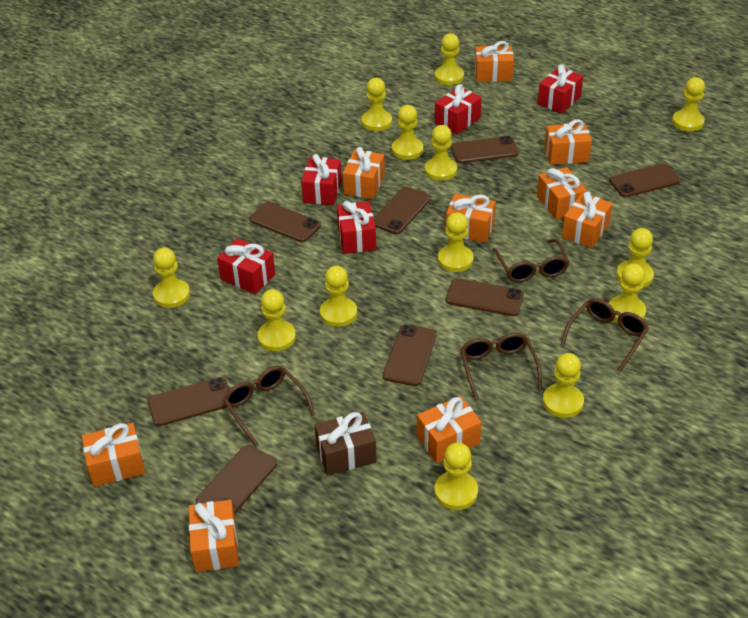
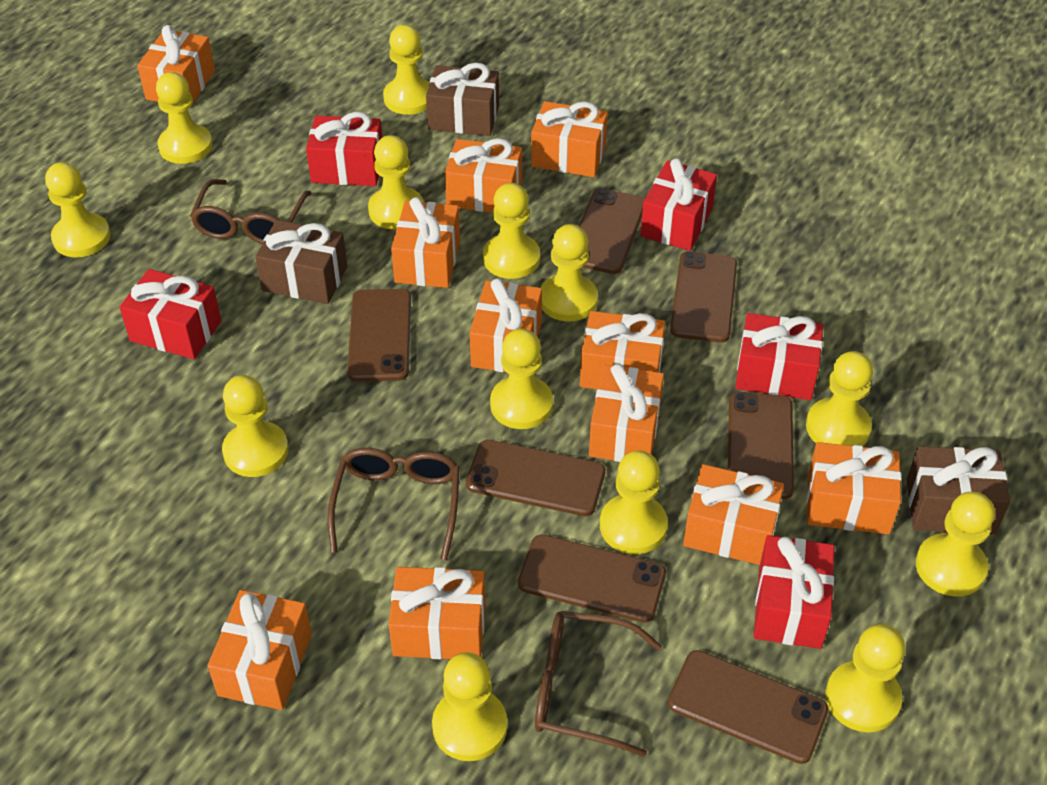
brown gift: [315,412,376,475] = 1 -> [255,220,347,304] [426,63,499,136] [907,446,1010,534] = 3
brown glasses: [223,366,315,447] [460,333,542,401] [493,239,569,282] [561,298,649,372] = 4 -> [190,179,312,244] [328,448,460,560] [535,611,662,757] = 3
brown phone: [148,377,229,426] [196,445,277,514] [249,202,321,242] [373,187,431,234] [383,324,437,386] [446,278,524,316] [451,136,519,163] [609,163,681,197] = 8 -> [347,289,411,381] [466,440,605,516] [518,535,666,623] [579,188,645,274] [668,650,828,764] [670,251,737,343] [728,392,794,499] = 7
orange gift: [82,423,145,487] [189,500,239,572] [343,147,385,199] [417,396,482,463] [445,194,496,243] [475,41,514,82] [537,167,587,220] [544,119,592,165] [562,191,613,248] = 9 -> [137,25,215,103] [207,590,312,710] [388,567,485,659] [391,197,460,288] [445,138,522,213] [469,278,542,372] [531,101,608,177] [580,311,665,389] [589,364,664,462] [683,464,784,565] [807,442,901,534] = 11

